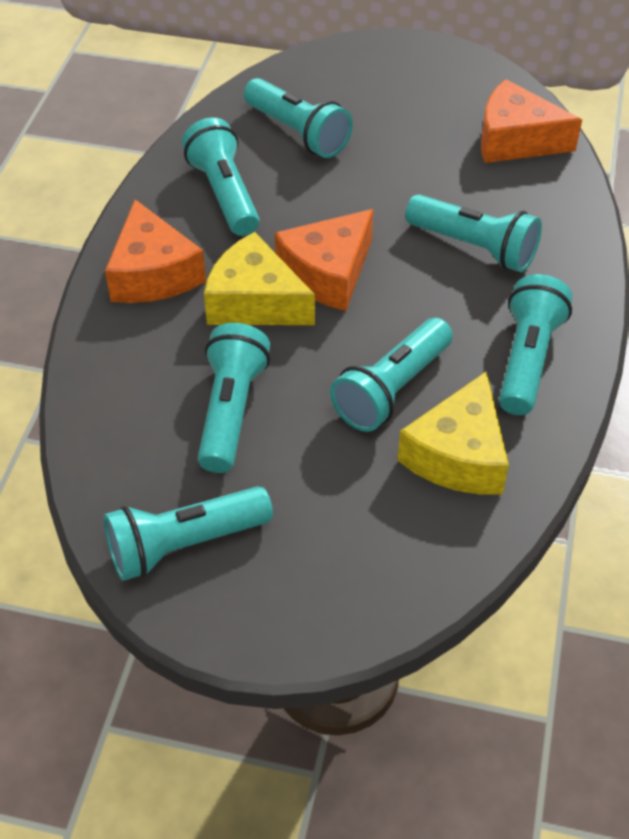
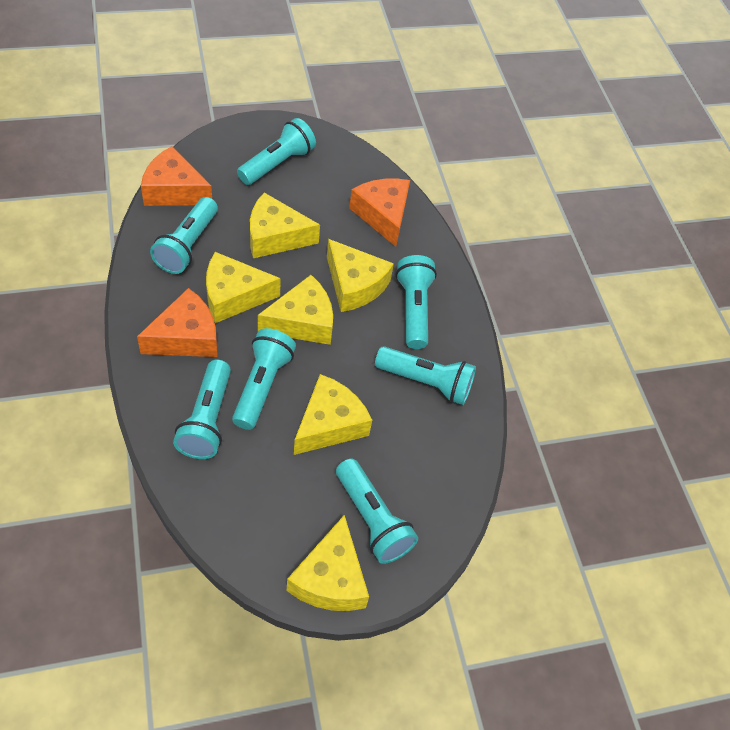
yellow cheese: [204,232,315,325] [397,371,509,495] = 2 -> [206,252,281,323] [250,193,320,258] [258,275,333,345] [287,515,369,611] [294,374,372,455] [327,239,394,312] = 6

